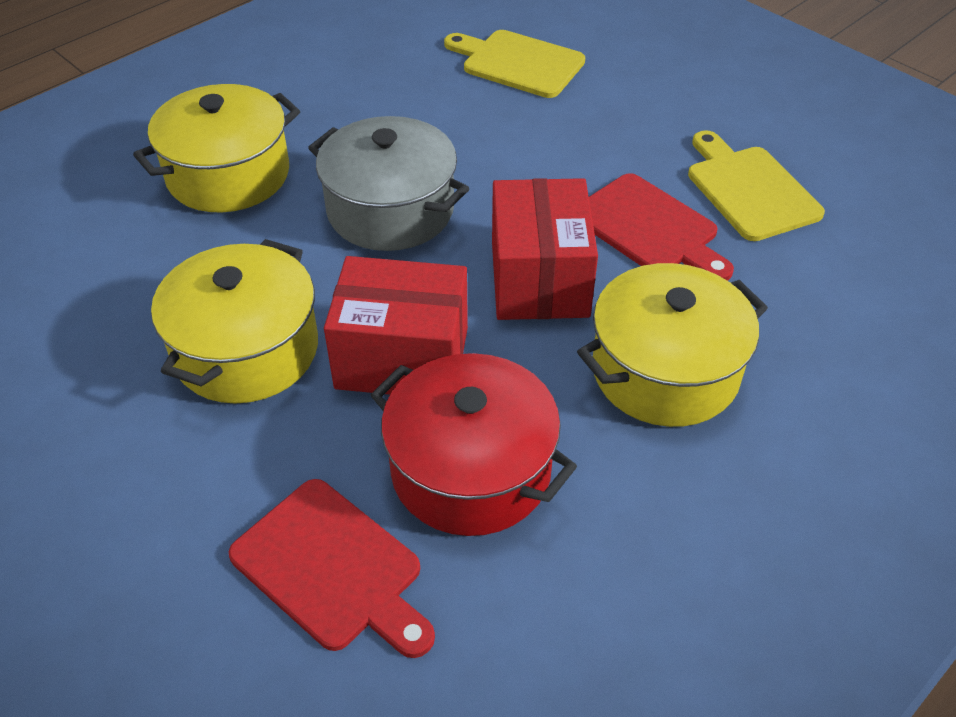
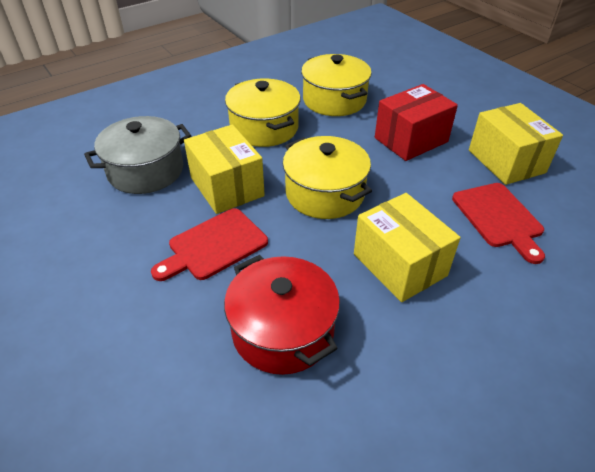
red box: [324,256,468,395] [492,178,598,320] = 2 -> [375,84,458,161] = 1
yellow box: none = 0 -> [184,124,265,214] [354,193,460,302] [469,103,563,185] = 3
yellow cutting board: [444,30,585,98] [688,130,825,241] = 2 -> none = 0

